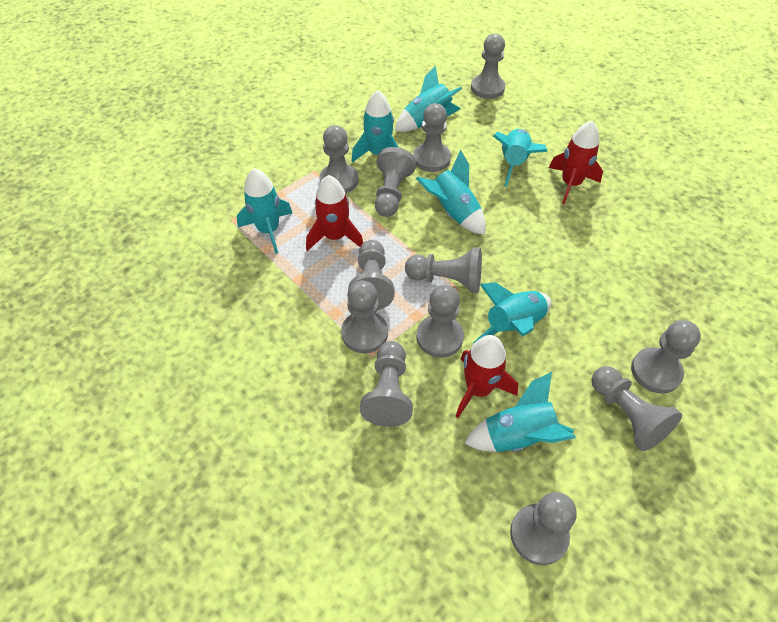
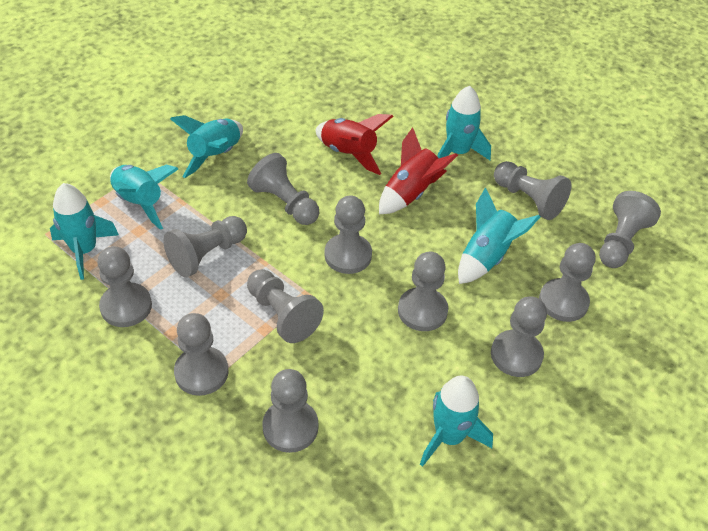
red rocket: [306,175,363,251] [456,335,518,418] [549,121,603,204] = 3 -> [316,114,394,175] [379,127,458,214] = 2
turquoise rocket: [236,168,292,254] [352,90,398,163] [395,66,462,132] [416,149,486,235] [464,372,576,452] [473,282,552,343] [493,129,548,187] = 7 -> [50,183,119,280] [110,165,178,230] [170,115,243,178] [420,376,493,467] [437,86,491,160] [458,188,540,284] = 6

